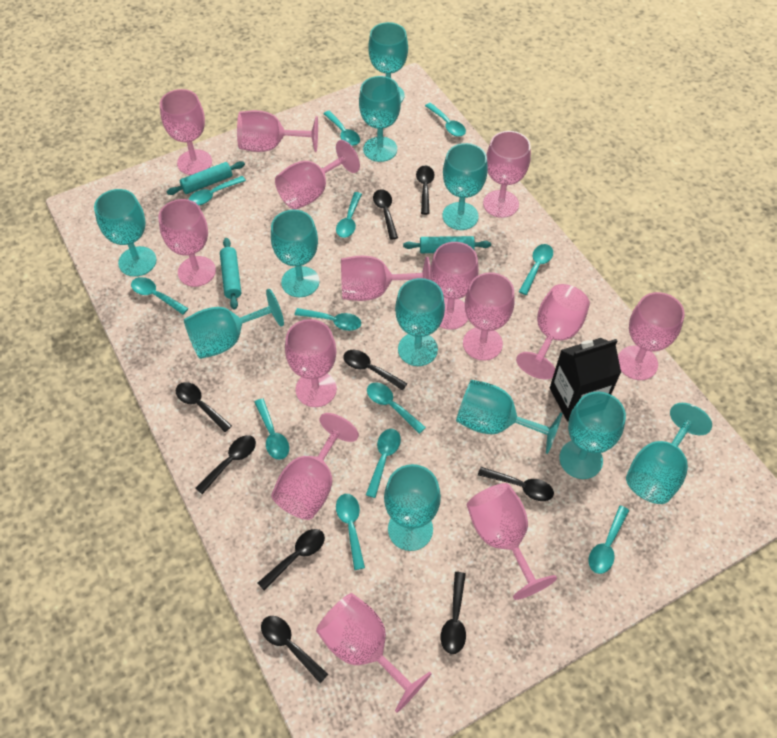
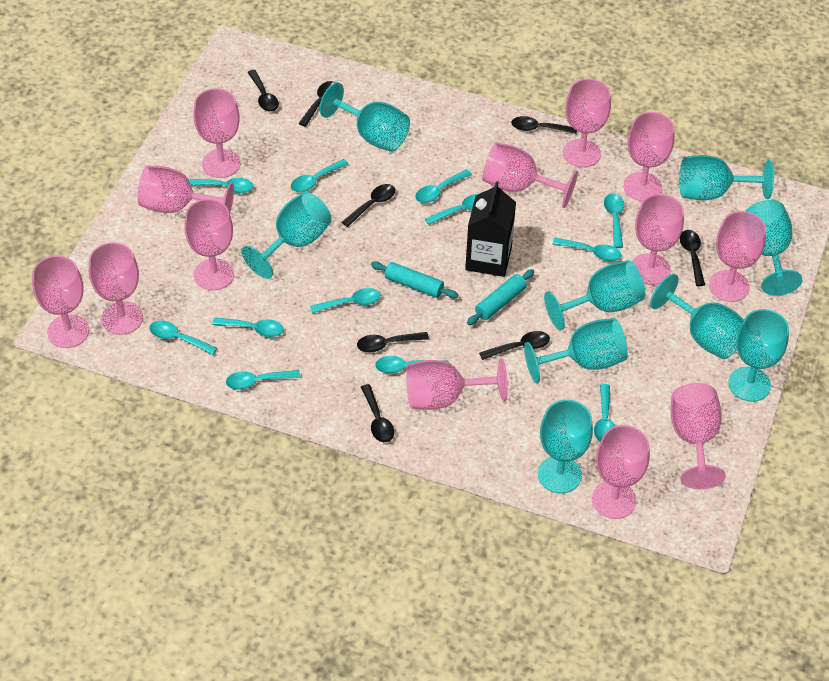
black spoon: [176,382,232,432] [195,435,256,494] [258,529,325,591] [261,616,328,683] [343,350,408,391] [373,189,398,240] [416,166,434,215] [441,572,466,654] [478,467,554,501] = 9 -> [248,70,279,112] [299,81,335,127] [342,184,395,227] [357,332,429,352] [361,384,394,443] [479,331,550,360] [511,116,577,134] [680,230,705,286] = 8
pink goblet: [158,199,216,287] [160,89,212,175] [237,110,318,152] [271,413,359,520] [275,140,360,210] [285,319,337,407] [316,593,432,713] [341,256,431,301] [430,242,479,330] [463,272,515,361] [467,483,557,600] [483,131,531,218] [516,284,590,379] [618,292,685,380] = 14 -> [32,255,89,348] [89,242,143,335] [138,166,234,213] [184,199,234,290] [193,88,241,178] [406,359,508,410] [482,142,578,208] [563,78,611,168] [592,425,650,519] [623,112,675,201] [632,194,684,285] [670,383,725,489] [709,211,766,302] = 13
turquoise goblet: [94,189,157,277] [184,289,284,359] [271,210,319,297] [359,76,401,162] [368,22,408,102] [384,464,441,551] [395,278,445,366] [442,143,488,230] [456,380,562,454] [559,392,626,479] [626,403,712,504] = 11 -> [242,192,332,279] [319,82,410,152] [524,318,628,383] [538,400,593,493] [544,260,645,330] [650,274,744,359] [679,155,774,200] [728,309,789,402] [746,200,802,296] = 9
turquoise rolling pin: [167,161,245,195] [220,238,241,310] [403,236,491,253] = 3 -> [371,261,458,298] [467,269,534,325] = 2

